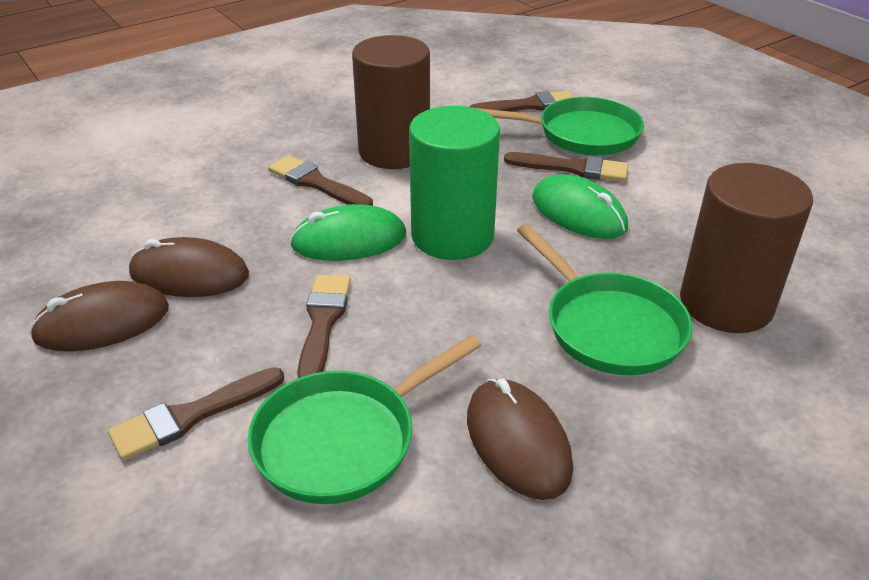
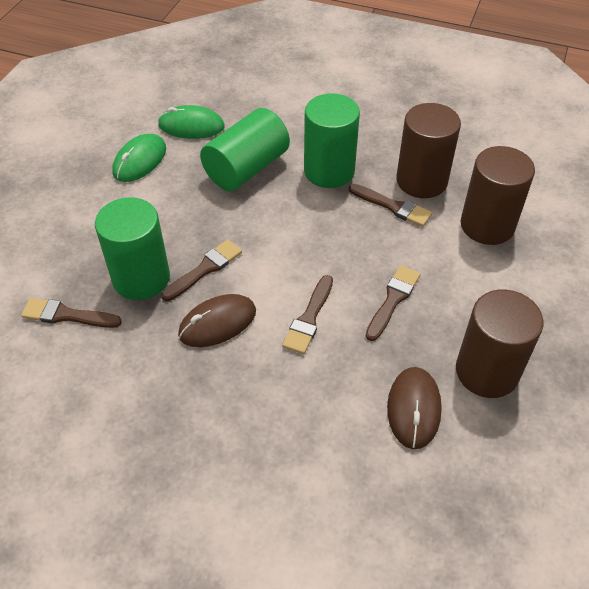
brown cylinder: [352,35,430,169] [680,163,813,333] = 2 -> [396,103,461,198] [456,289,543,398] [460,146,535,245] = 3
brown mouse: [29,281,169,352] [129,237,249,297] [467,379,573,500] = 3 -> [178,294,256,347] [387,367,442,449] = 2
green cylinder: [409,106,500,260] = 1 -> [95,197,170,300] [200,108,290,191] [304,93,360,188] = 3
green pan: [248,335,482,504] [476,97,644,155] [517,224,692,375] = 3 -> none = 0

